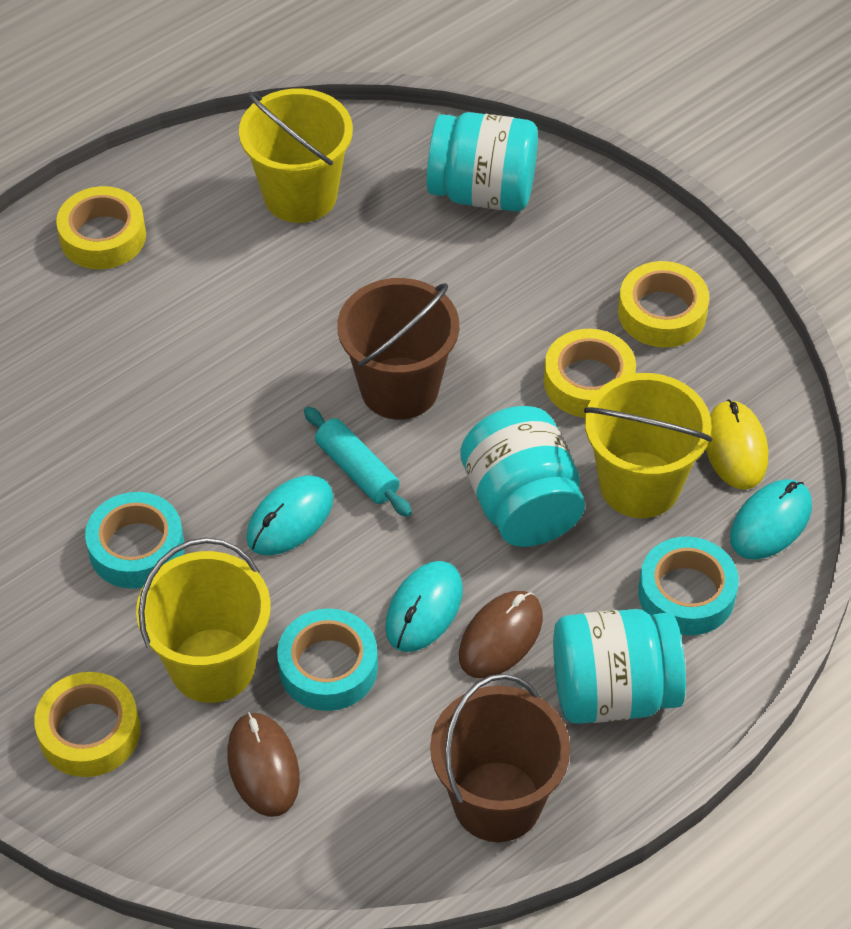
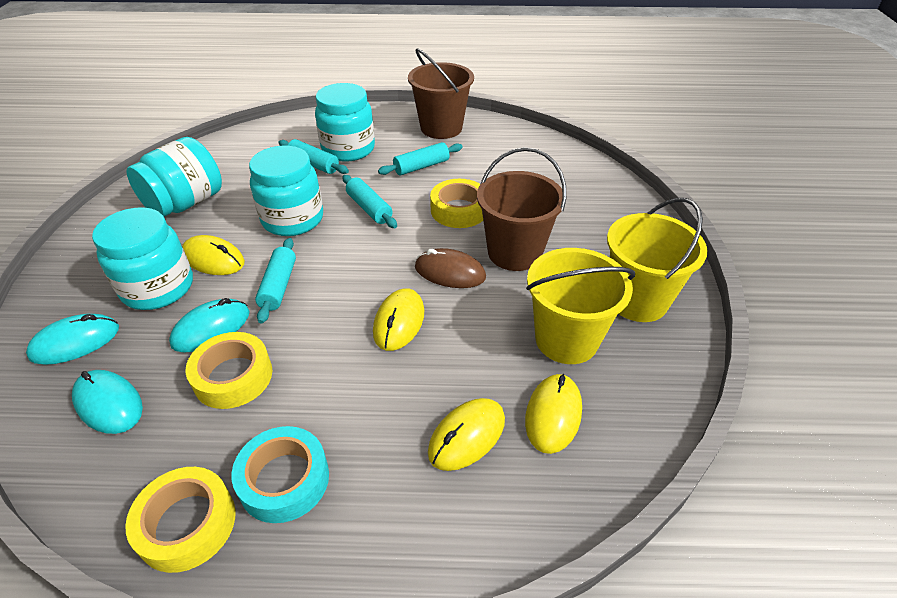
brown mouse: [227,712,300,817] [459,591,543,678] = 2 -> [415,248,486,288] = 1
turquoise jar: [427,112,538,212] [460,406,585,547] [553,609,686,724] = 3 -> [92,207,193,310] [126,137,222,217] [249,146,323,236] [315,83,375,162] = 4
turquoise rolling pin: [304,407,412,517] = 1 -> [255,238,296,324] [278,139,349,174] [343,175,397,228] [378,142,463,175] = 4
turquoise tape: [85,492,184,589] [277,608,378,711] [638,536,739,636] = 3 -> [232,426,329,523] = 1
yellow bucket: [136,537,271,703] [239,89,353,223] [584,373,713,518] = 3 -> [526,248,635,364] [607,198,707,322] = 2
yellow mouse: [706,399,768,490] = 1 -> [182,235,245,275] [373,288,424,351] [428,398,505,471] [525,374,582,454] = 4
yellow tape: [34,672,140,777] [56,186,146,269] [544,329,636,418] [618,261,709,348] = 4 -> [125,467,236,573] [186,332,272,409] [430,179,483,228] = 3

